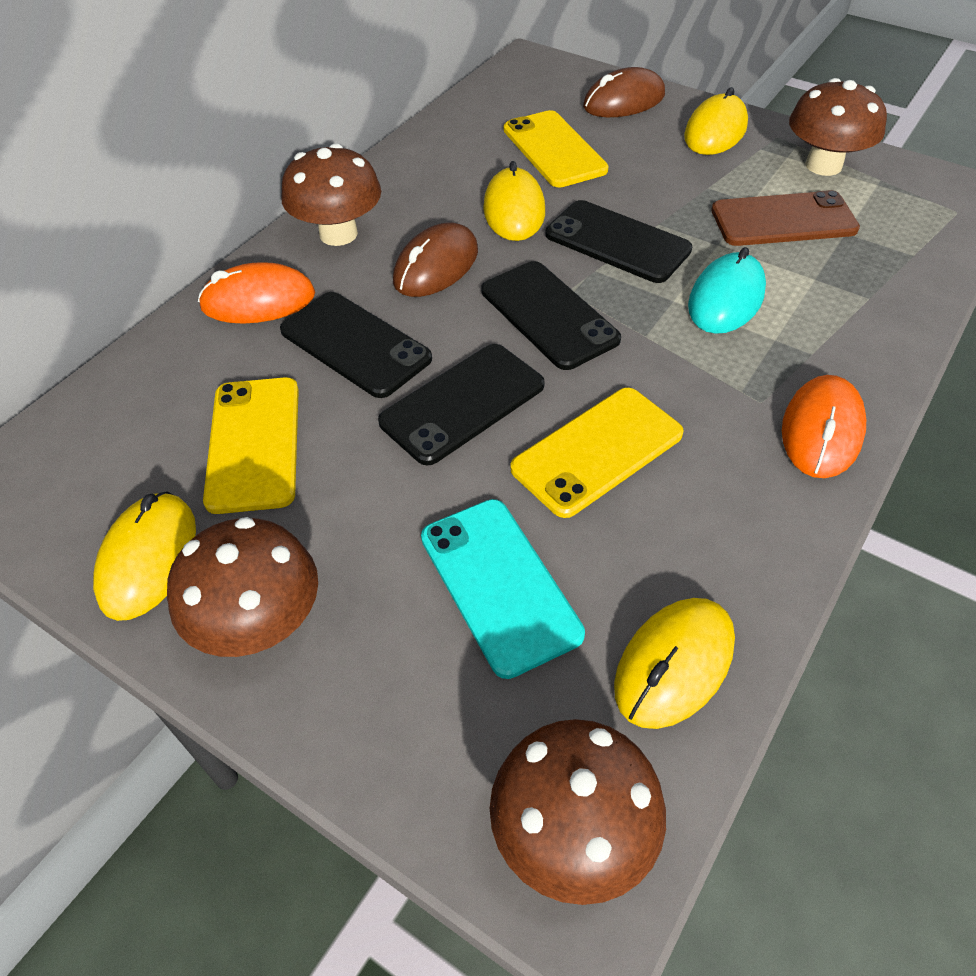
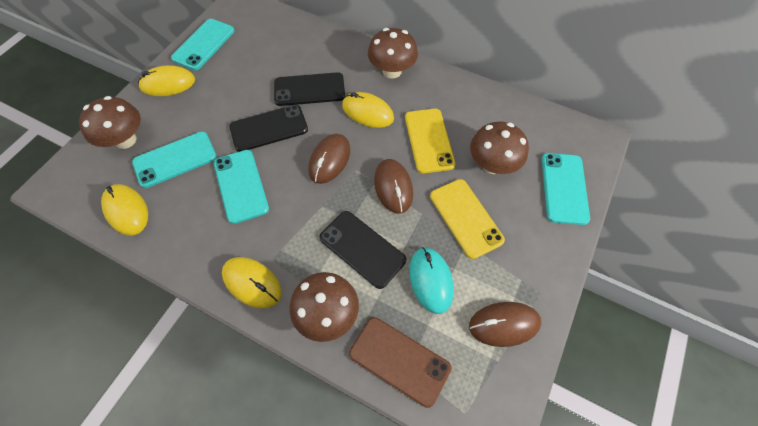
black phone: [280,292,432,398] [378,344,545,465] [481,261,621,370] [546,200,692,283] = 4 -> [229,105,308,152] [274,72,345,106] [320,211,406,289] = 3
brown mouse: [393,223,478,297] [583,67,665,117] = 2 -> [308,134,350,184] [374,159,413,213] [469,302,541,347] = 3
orange mouse: [198,262,315,324] [782,375,866,478] = 2 -> none = 0
turquoise phone: [421,499,585,679] = 1 -> [132,132,217,188] [171,19,235,70] [214,150,269,224] [542,153,590,225] = 4
yellow phone: [203,377,299,514] [504,110,609,187] [510,388,684,518] = 3 -> [405,109,455,174] [430,179,505,259] = 2

